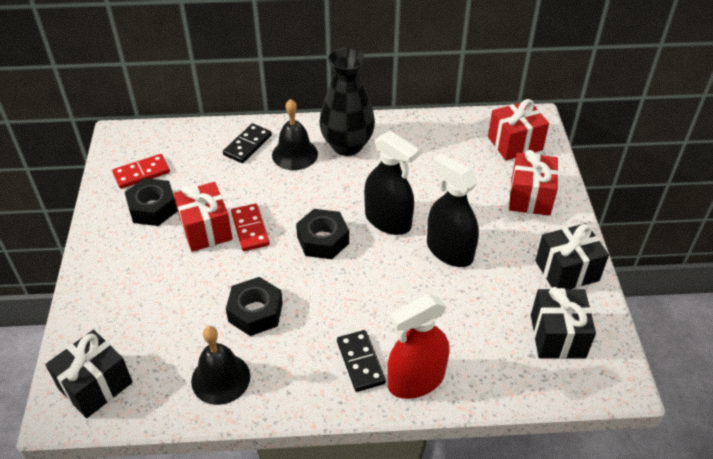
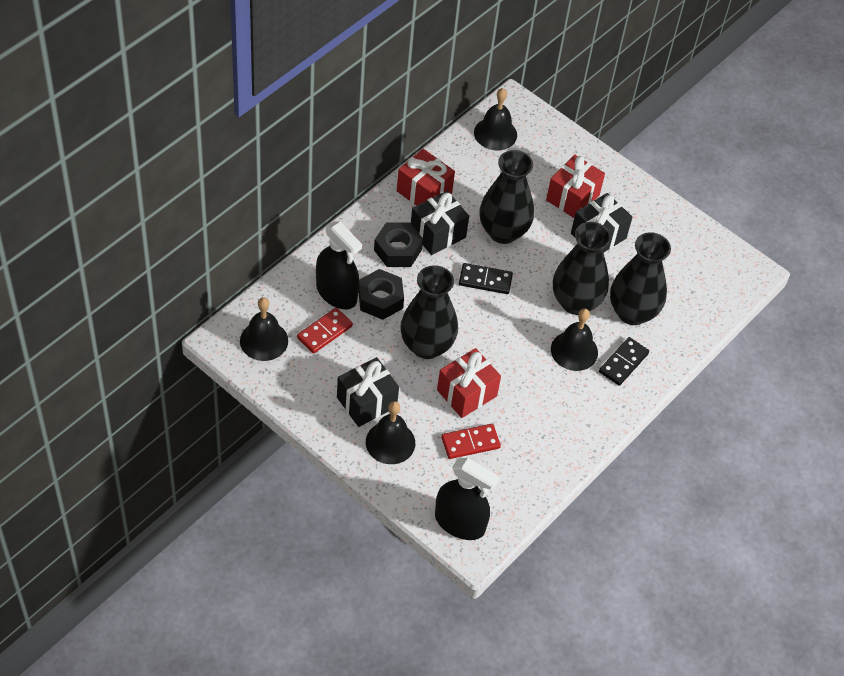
black bell: [191,326,250,405] [272,99,318,170] = 2 -> [240,297,288,361] [366,401,415,464] [474,88,517,150] [551,308,598,371] = 4
black nut: [125,178,178,226] [226,277,283,336] [296,209,349,259] = 3 -> [359,269,404,320] [374,223,423,267] = 2
black vase: [320,48,375,156] = 1 -> [400,265,458,359] [480,150,534,244] [553,222,611,315] [610,232,671,325] = 4
red spray bottle: [387,294,449,399] = 1 -> none = 0

